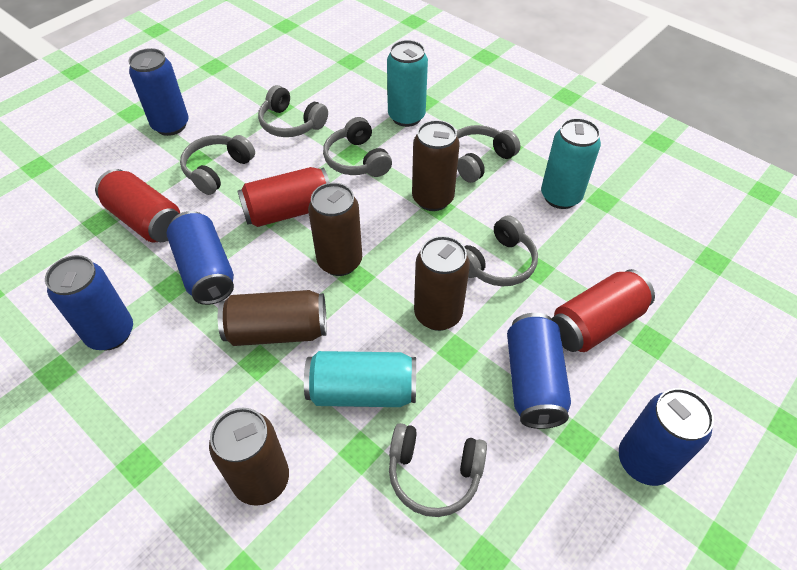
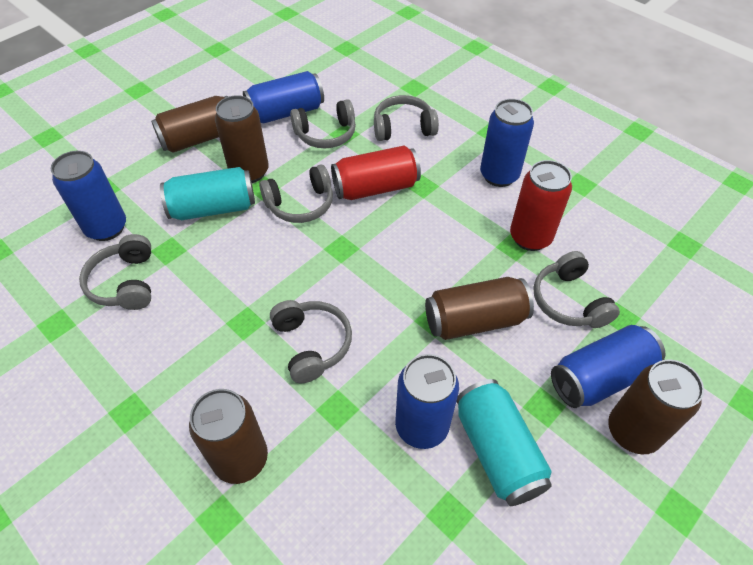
red can: [95,169,180,242] [237,167,330,227] [552,269,655,352] = 3 -> [331,146,421,200] [510,160,572,251] = 2
turquoise can: [304,351,416,407] [387,40,428,127] [541,118,601,209] = 3 -> [160,167,255,220] [456,379,552,506] = 2

